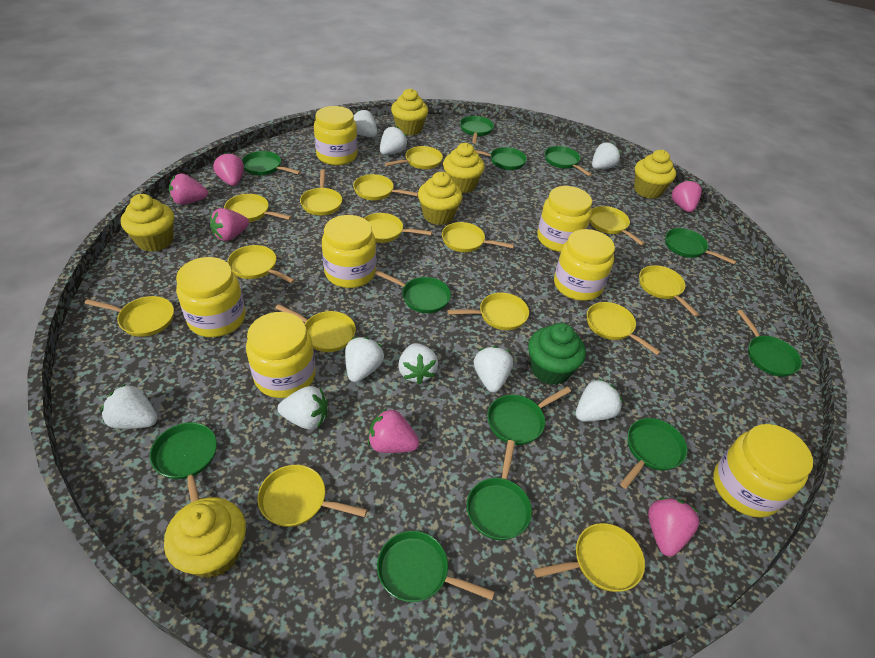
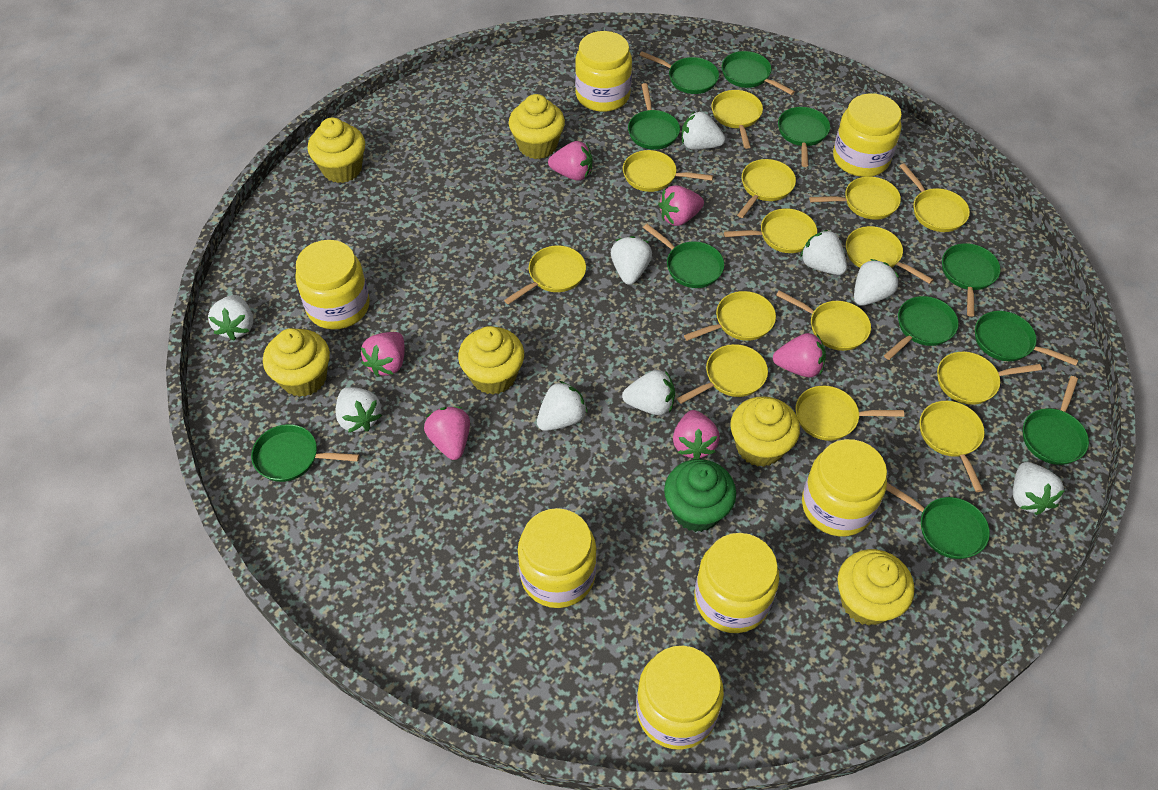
green pan: [150,422,217,502] [242,151,301,175] [375,270,451,313] [377,531,495,602] [460,116,494,144] [467,440,532,540] [475,147,527,170] [487,387,571,445] [545,146,592,177] [620,418,687,489] [665,228,737,264] [737,310,802,377] = 12 -> [251,424,359,482] [628,83,680,150] [639,52,719,94] [643,224,724,288] [722,51,795,95] [778,107,830,167] [884,296,959,360] [886,483,990,559] [942,243,1001,317] [975,311,1078,366] [1023,376,1089,465] = 11
yellow pan: [85,296,174,337] [224,194,292,222] [227,245,295,284] [258,465,367,527] [275,304,356,352] [300,169,342,215] [353,174,418,200] [364,213,432,243] [385,146,443,169] [442,222,514,252] [447,293,529,330] [534,523,645,592] [587,302,661,355] [590,206,645,246] [639,265,699,317] = 15 -> [504,246,586,305] [623,150,713,192] [677,344,768,404] [684,291,776,341] [711,90,763,149] [724,208,817,253] [737,159,796,218] [776,290,871,351] [796,386,904,441] [809,176,901,220] [846,226,934,284] [899,163,970,232] [920,401,985,492] [937,352,1042,405] = 14

